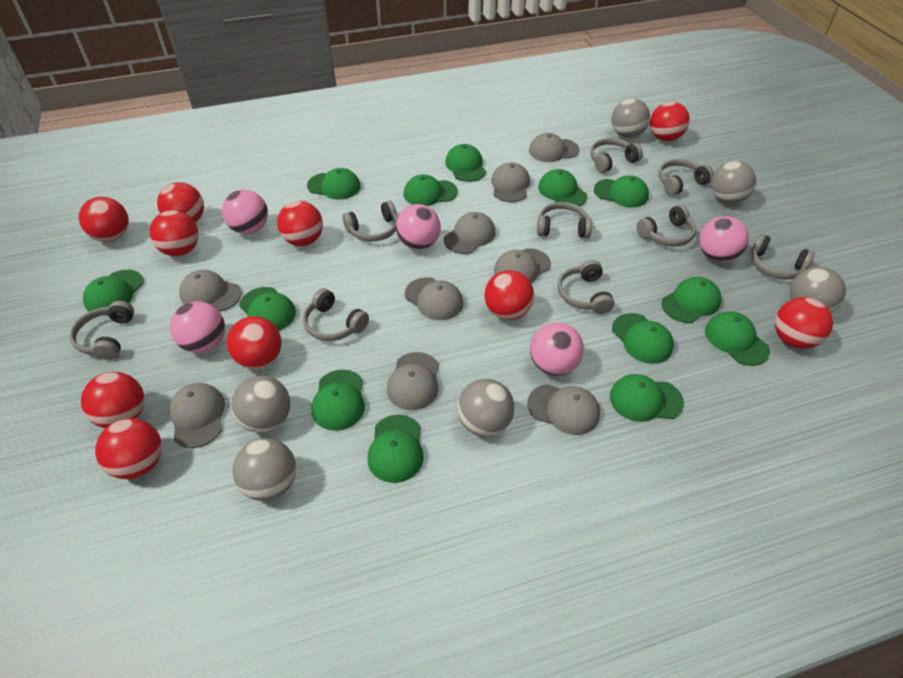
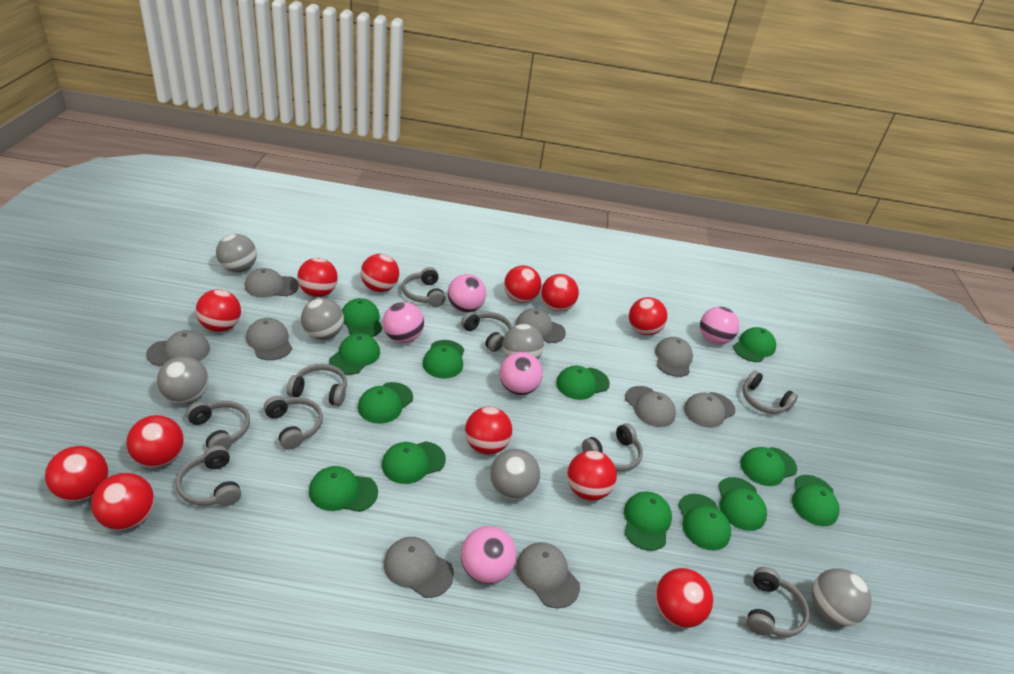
red ball: [79,197,129,242] [81,372,145,428] [95,418,162,479] [149,210,199,256] [157,182,204,223] [227,316,282,369] [277,201,323,246] [485,270,534,320] [650,102,690,141] [775,297,833,349] = 10 -> [45,446,108,502] [91,473,155,530] [126,415,184,467] [196,289,241,332] [297,258,338,297] [361,254,399,292] [465,407,512,455] [504,265,541,303] [541,274,579,311] [567,450,617,501] [629,297,668,335] [655,568,713,628] = 12

